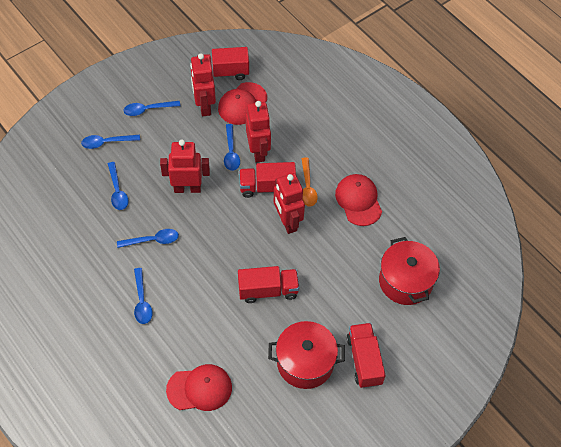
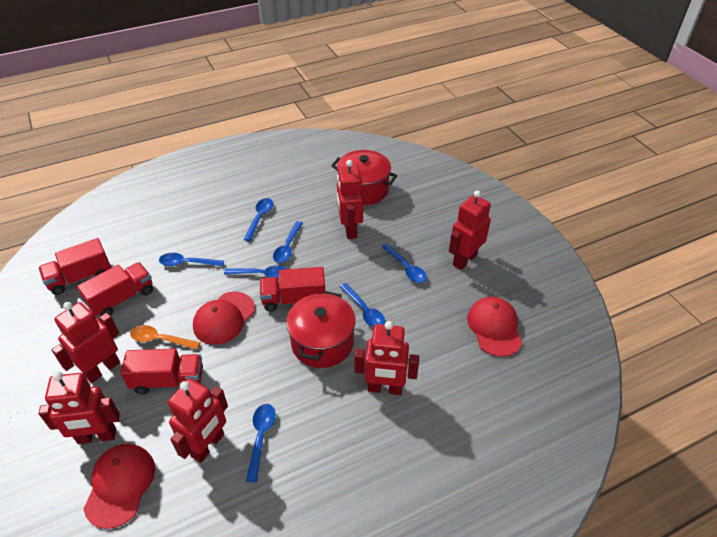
blue spoon: [81,135,140,149] [108,162,129,210] [117,229,179,248] [124,101,181,116] [134,268,152,324] [224,124,240,171] = 6 -> [159,253,224,267] [224,265,287,280] [243,198,273,241] [246,404,276,482] [273,221,303,263] [340,283,385,327] [382,244,427,283] = 7
red robot: [160,140,210,193] [190,53,216,116] [246,101,271,163] [274,173,305,234] = 4 -> [38,371,120,444] [52,302,120,383] [168,378,228,463] [337,160,363,239] [354,321,419,395] [449,190,491,270] = 6

